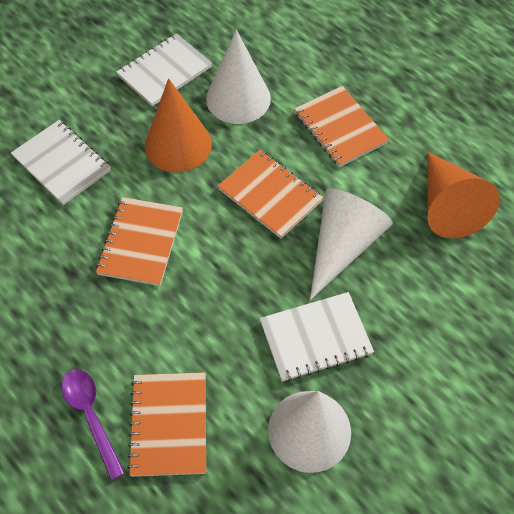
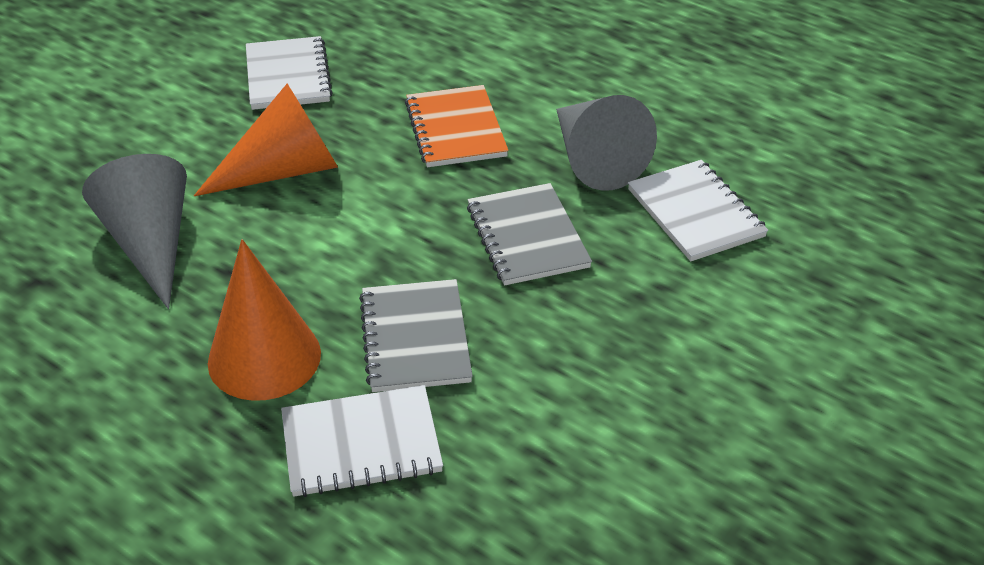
grey cone: none = 0 -> [82,154,187,309] [556,95,657,191] = 2
grey notebook: none = 0 -> [359,279,473,392] [467,183,592,285] = 2
orange notebook: [96,197,183,286] [127,372,206,477] [218,150,323,239] [294,86,389,167] = 4 -> [405,85,509,167] = 1
purple spoon: [62,369,125,481] = 1 -> none = 0
white cone: [206,29,271,124] [268,391,351,473] [310,188,393,300] = 3 -> none = 0

